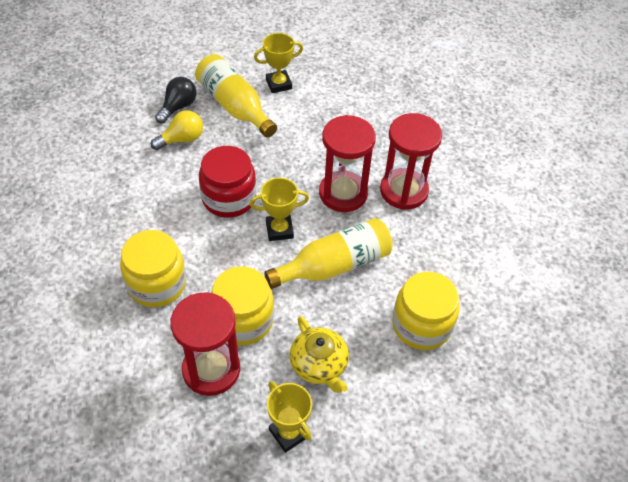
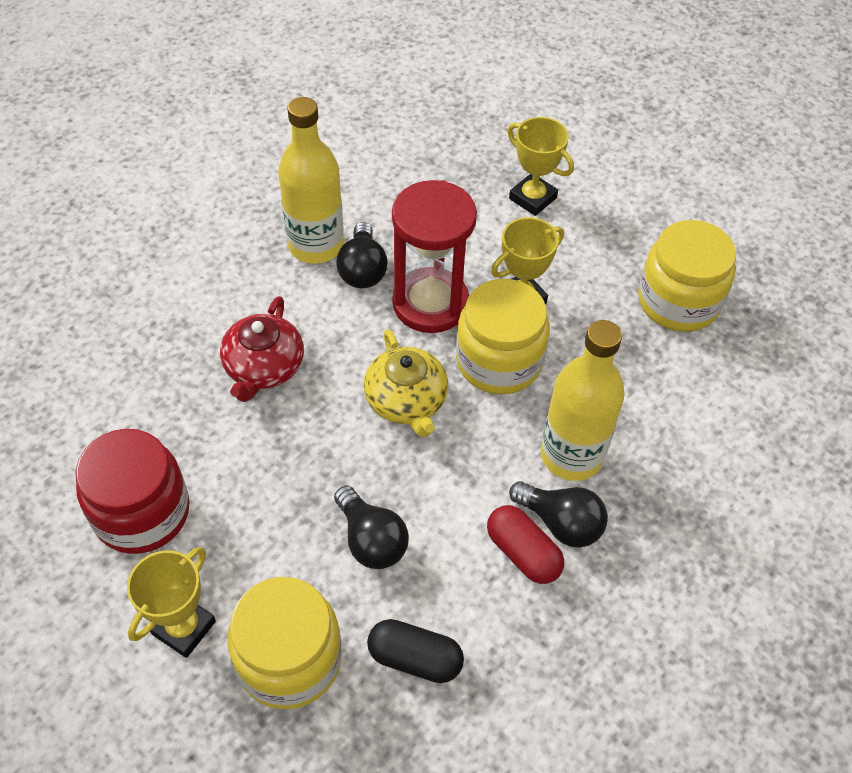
black capsule: none = 0 -> [367,619,464,683] = 1
black light bulb: [155,77,196,124] = 1 -> [334,486,409,569] [336,222,388,288] [509,481,608,548] = 3
red capsule: none = 0 -> [487,505,564,584] = 1
red hourglass: [170,292,240,396] [319,115,376,212] [380,113,442,210] = 3 -> [392,180,477,333] = 1
red teapot: none = 0 -> [220,296,304,402] = 1
yellow light bulb: [151,110,203,150] = 1 -> none = 0

